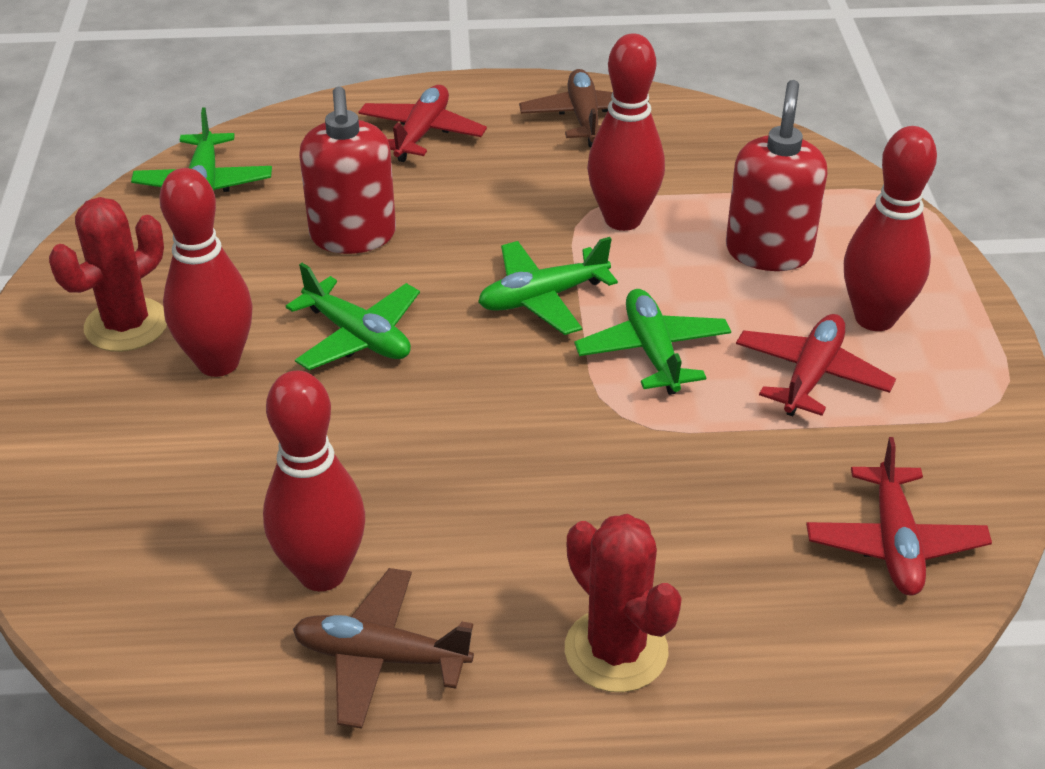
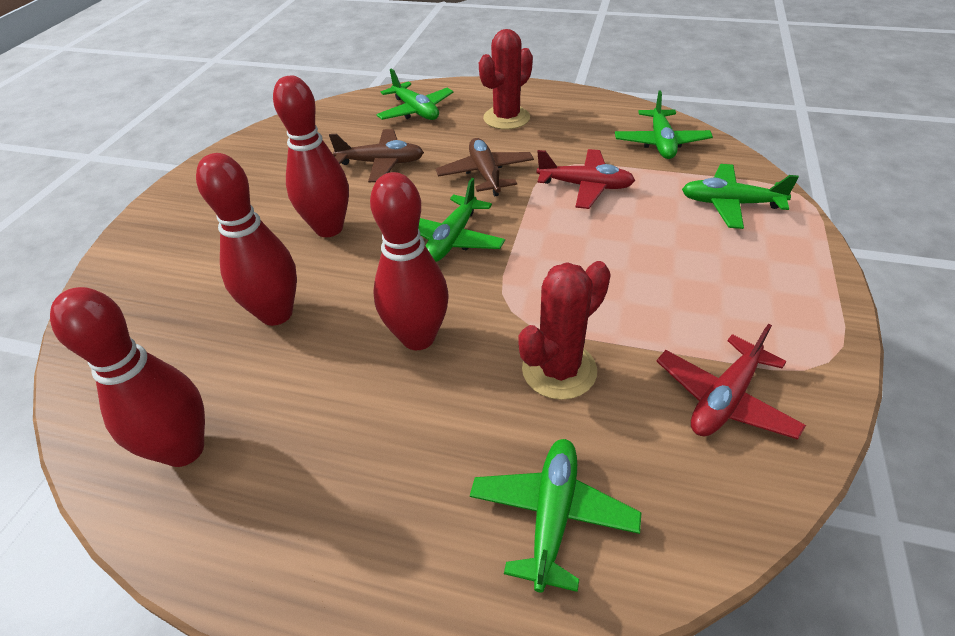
green plane: [131,107,272,192] [286,263,420,370] [478,237,618,335] [574,289,731,395] = 4 -> [376,69,453,120] [418,178,505,262] [470,439,642,593] [615,90,713,159] [682,164,799,229] = 5
red plane: [358,85,487,162] [736,314,896,416] [806,437,992,596] = 3 -> [536,149,635,209] [657,324,806,440] = 2
red soap dispenser: [299,86,396,254] [726,80,827,271] = 2 -> none = 0

